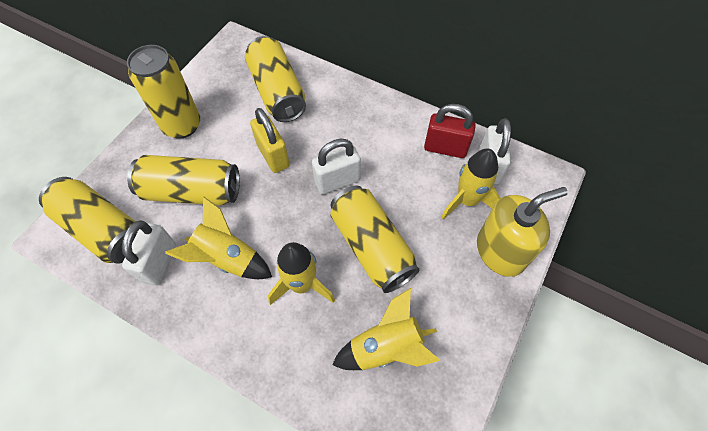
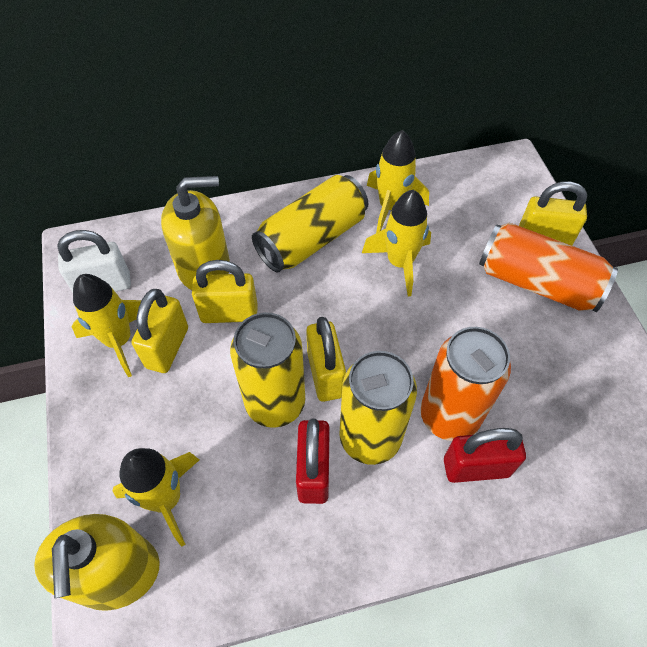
orange can: none = 0 -> [420,327,511,441] [479,222,618,312] = 2
red padlock: [424,104,476,158] = 1 -> [296,419,330,504] [444,428,526,483] = 2
white padlock: [122,220,176,286] [312,139,361,194] [479,118,511,184] = 3 -> [57,230,131,292] = 1
yellow can: [39,177,138,263] [127,45,200,139] [127,155,240,206] [245,36,306,122] [330,186,419,293] = 5 -> [230,312,305,428] [252,175,368,273] [339,351,417,465] = 3
yellow padlock: [250,108,290,173] = 1 -> [132,289,188,373] [192,260,257,323] [306,317,346,402] [519,181,587,246] = 4
yellow soap dispenser: [477,187,568,277] = 1 -> [34,514,160,611] [161,176,230,290] = 2

